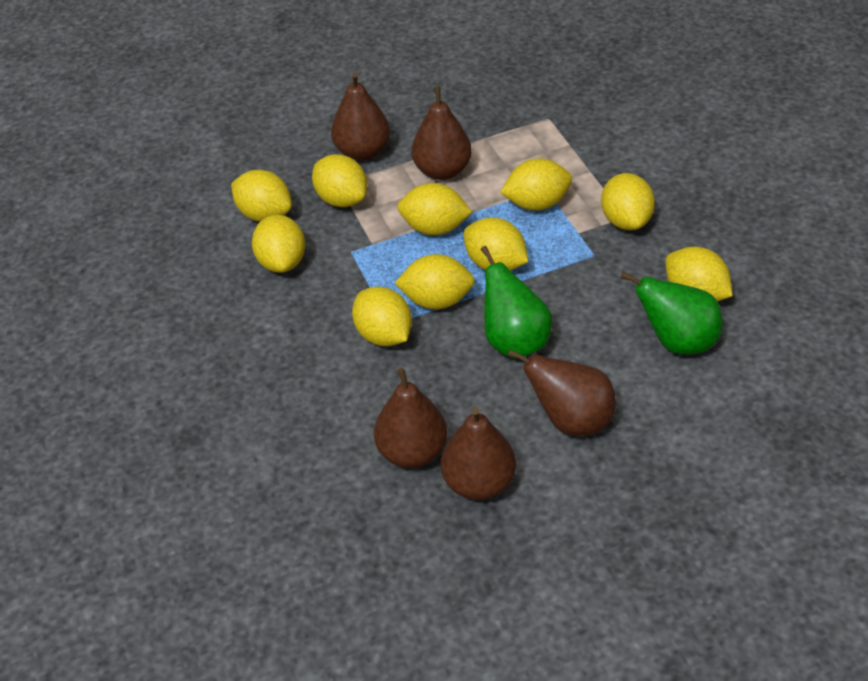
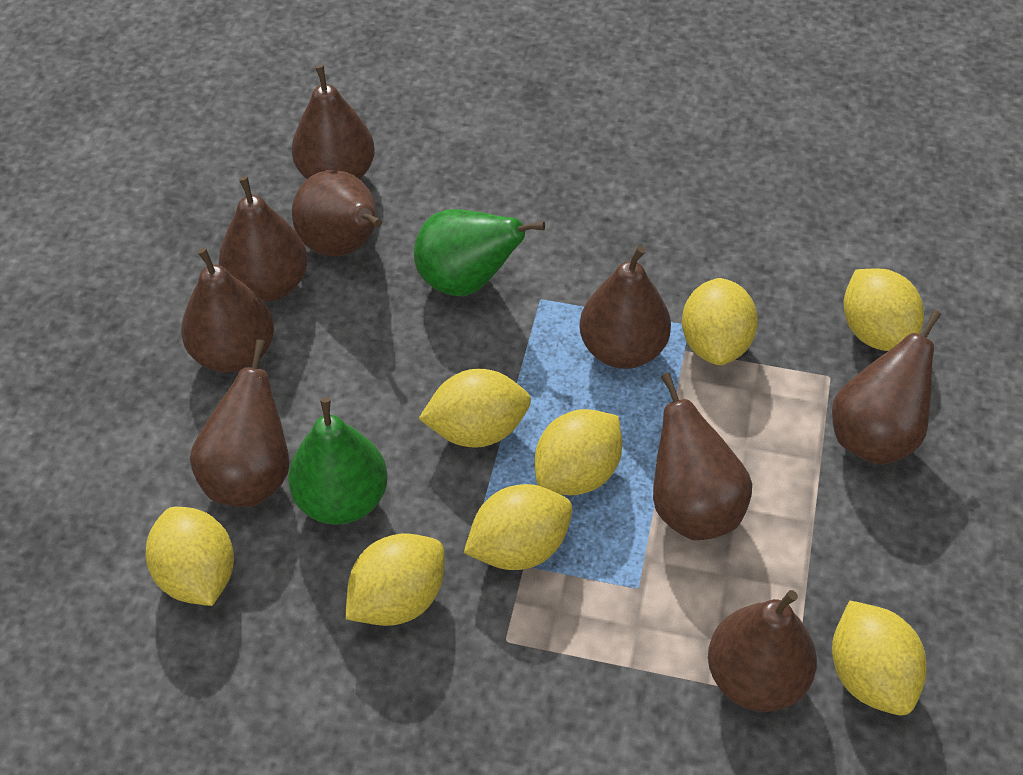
brown pear: [331,72,390,161] [374,368,448,468] [411,86,472,180] [441,407,516,500] [508,349,616,436] = 5 -> [181,248,274,373] [190,339,289,507] [219,176,308,302] [291,65,375,179] [292,170,382,256] [579,246,671,369] [653,372,752,540] [708,590,817,712] [832,310,941,465] = 9
yellow lemon: [231,170,292,222] [252,215,305,273] [312,154,367,207] [352,287,412,346] [395,254,475,309] [397,183,472,235] [464,218,528,271] [500,158,572,210] [601,173,655,230] [666,247,733,302] = 10 -> [146,507,234,606] [346,534,444,626] [419,369,531,448] [464,484,573,570] [535,409,622,495] [682,278,758,365] [832,600,927,716] [844,268,924,351] = 8

